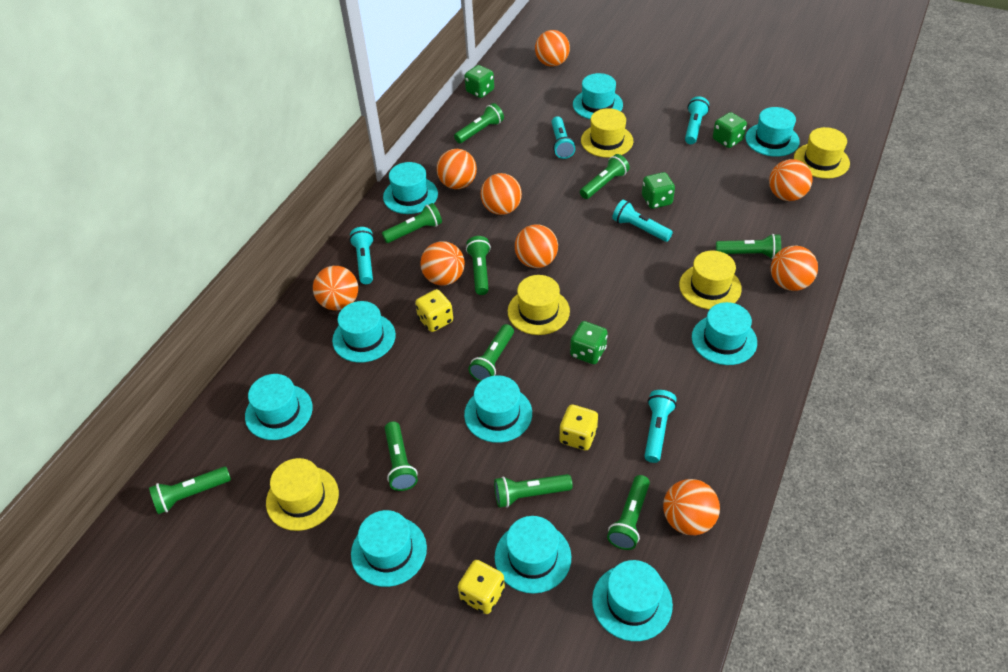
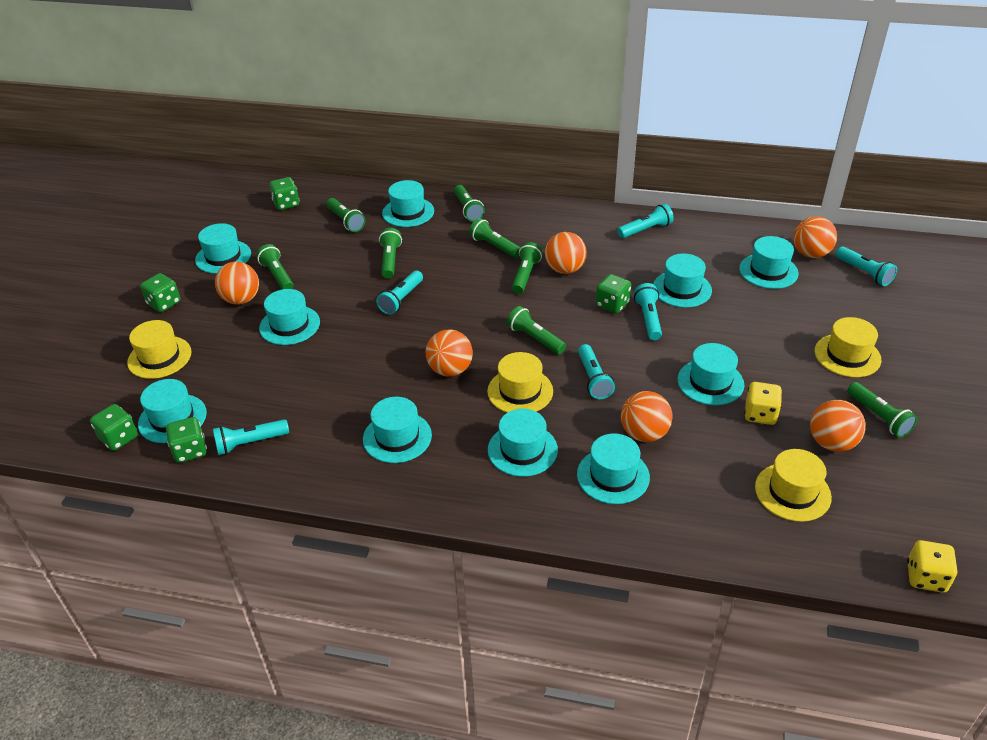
green dice: [465,65,494,98] [570,321,608,364] [642,172,675,209] [713,112,747,148] = 4 -> [90,404,138,451] [140,273,180,312] [166,417,207,463] [269,177,300,210] [596,274,631,314] = 5
green flashlight: [149,467,231,514] [382,203,442,243] [385,421,418,491] [454,103,504,143] [466,236,491,295] [469,324,514,381] [494,474,573,508] [580,154,630,199] [607,475,650,550] [716,234,781,259] = 10 -> [256,244,294,289] [326,198,366,232] [379,228,402,278] [454,185,485,222] [469,218,521,258] [507,306,566,354] [512,242,542,294] [847,382,917,438] = 8
orange ball: [313,266,358,310] [420,241,465,286] [437,149,477,189] [480,173,522,215] [515,224,558,268] [535,30,570,67] [663,479,720,535] [769,159,813,201] [771,246,818,291] = 9 -> [215,261,259,305] [426,329,473,376] [545,232,587,274] [621,391,673,442] [793,216,837,258] [810,400,866,452] = 6
turquoise flashlight: [349,227,374,284] [552,116,575,159] [612,200,673,242] [644,390,677,463] [685,96,709,144] = 5 -> [213,419,289,455] [376,271,423,315] [578,344,615,399] [617,204,674,238] [634,283,662,340] [836,247,897,286] = 6
yellow dice: [415,289,453,332] [458,560,505,614] [559,405,598,450] = 3 -> [744,382,782,425] [907,540,958,593] = 2
yellow hat: [266,458,339,531] [508,275,570,335] [581,108,633,158] [679,250,742,309] [794,127,850,179] = 5 -> [127,320,192,379] [487,352,553,413] [755,449,832,522] [815,317,882,377] = 4

